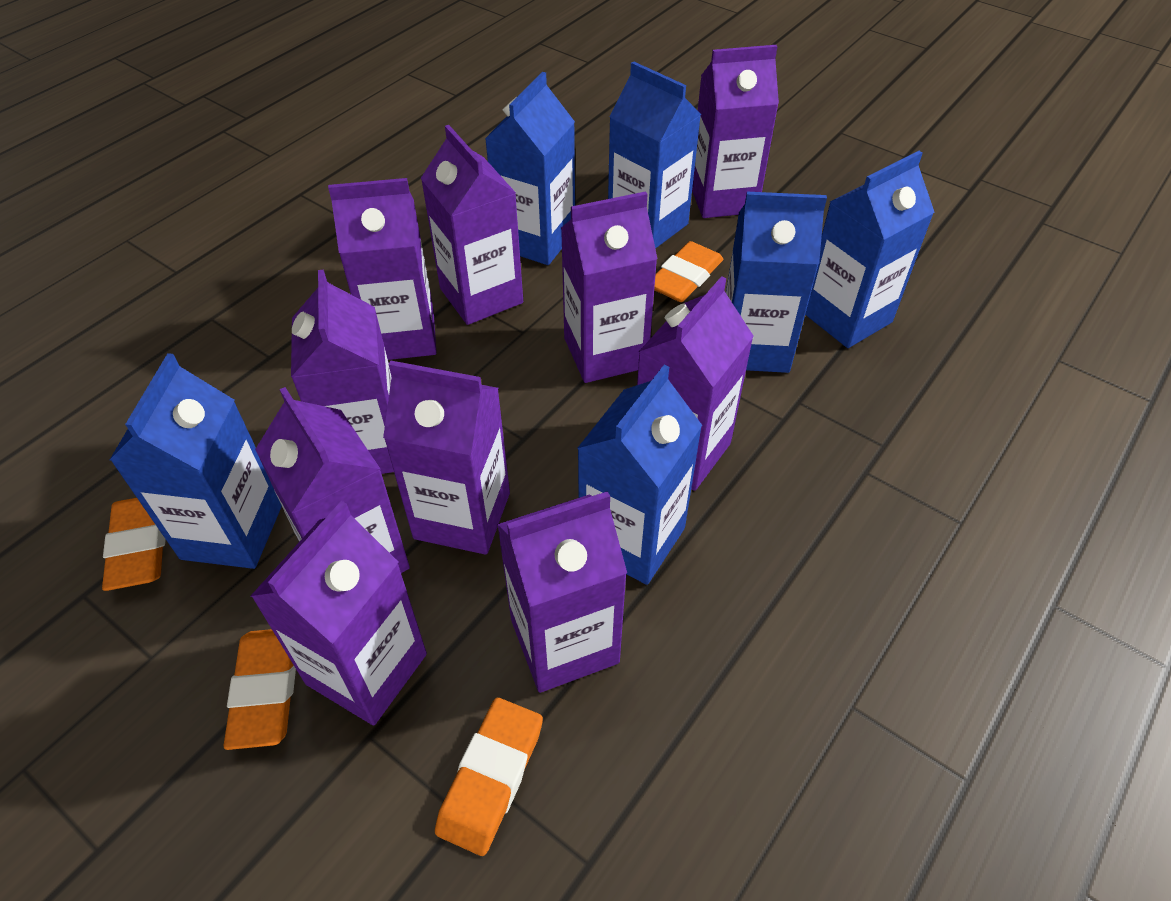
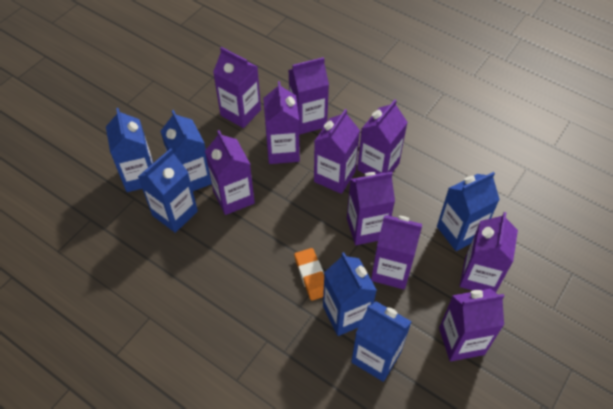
orange eraser: [102,498,166,591] [224,629,296,750] [435,698,543,856] [654,241,723,302] = 4 -> [294,248,324,301] = 1

